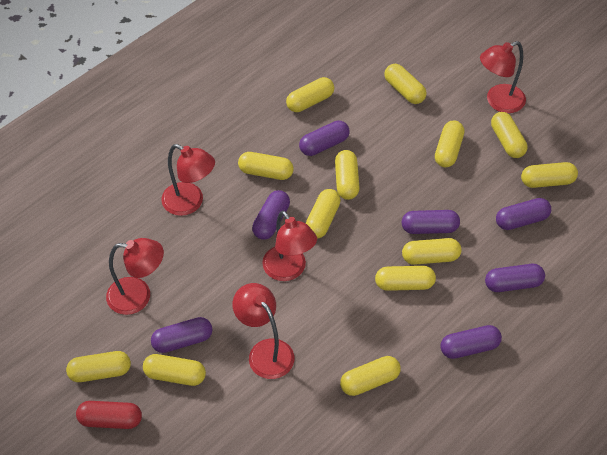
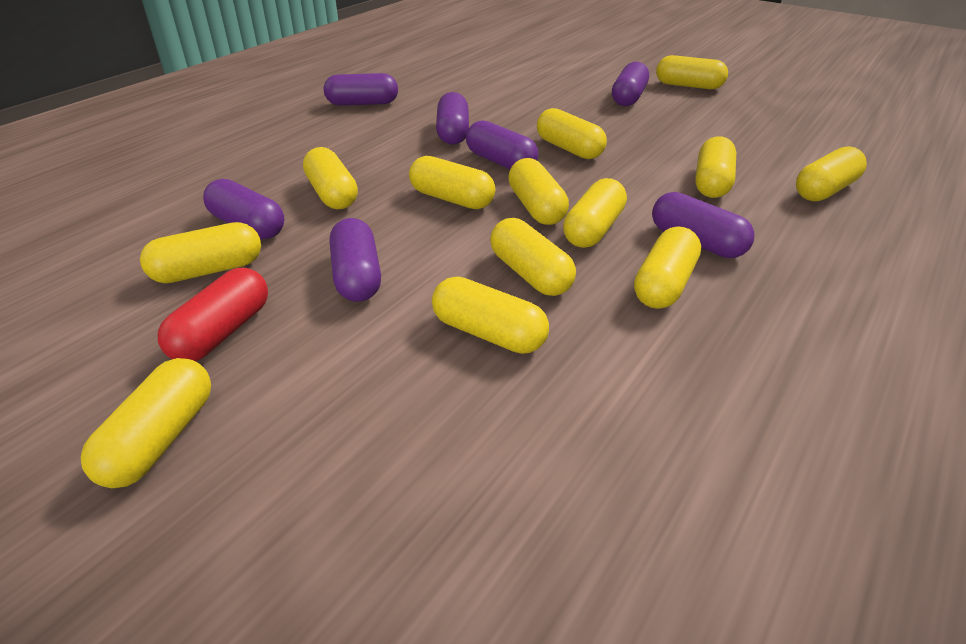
red lamp: [106,238,164,315] [161,144,215,216] [233,283,294,379] [262,211,317,281] [480,41,526,113] = 5 -> none = 0

